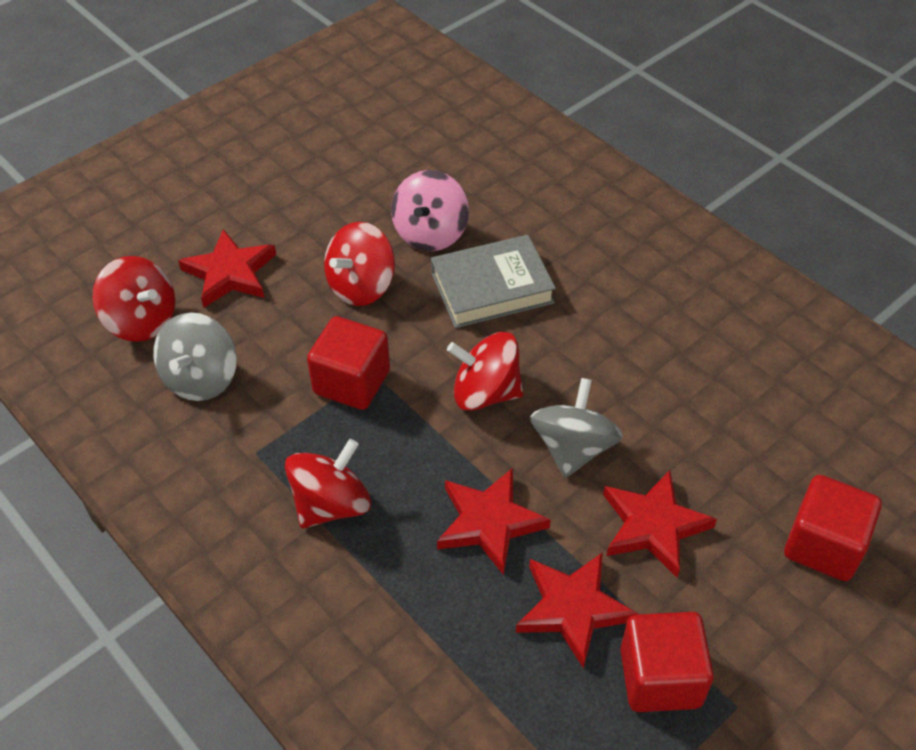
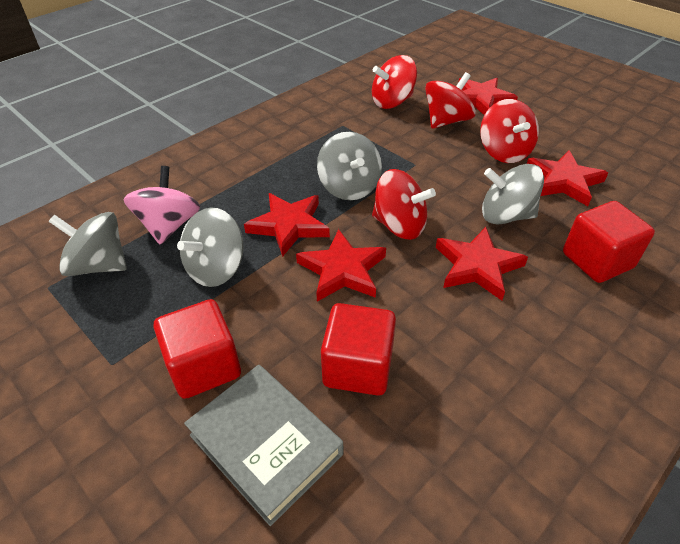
grey spinning top: [153,312,237,401] [530,378,623,478] = 2 -> [49,212,127,276] [177,207,244,287] [317,132,382,200] [482,164,544,225] = 4
red star: [178,229,276,308] [437,468,551,575] [516,552,638,669] [603,470,717,577] = 4 -> [244,193,330,257] [296,229,386,302] [436,227,528,301] [458,78,518,115] [527,150,608,206] = 5

